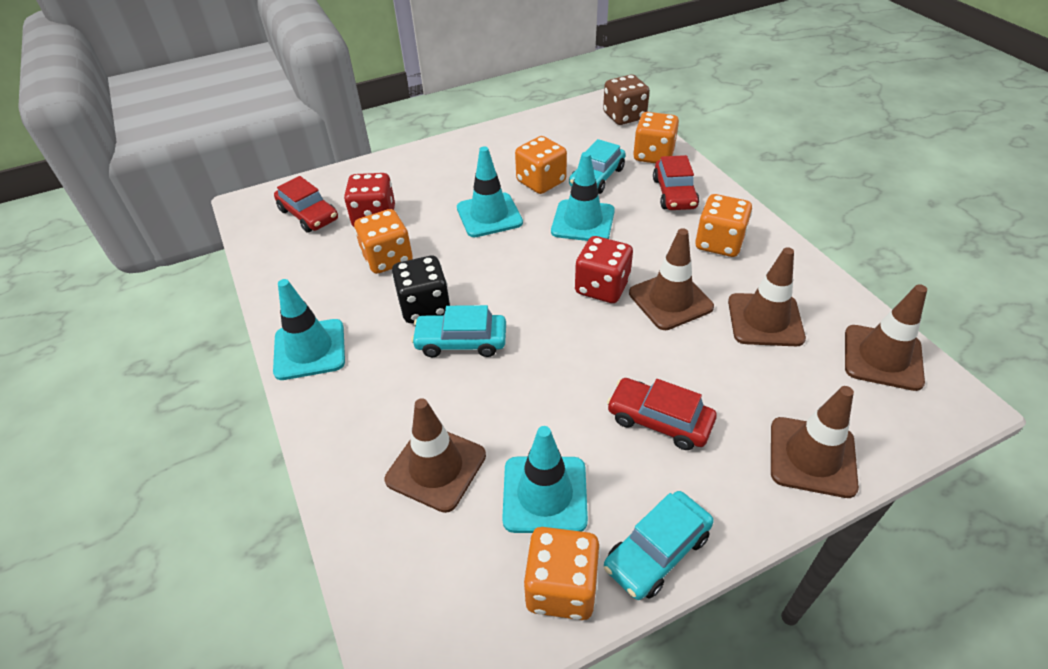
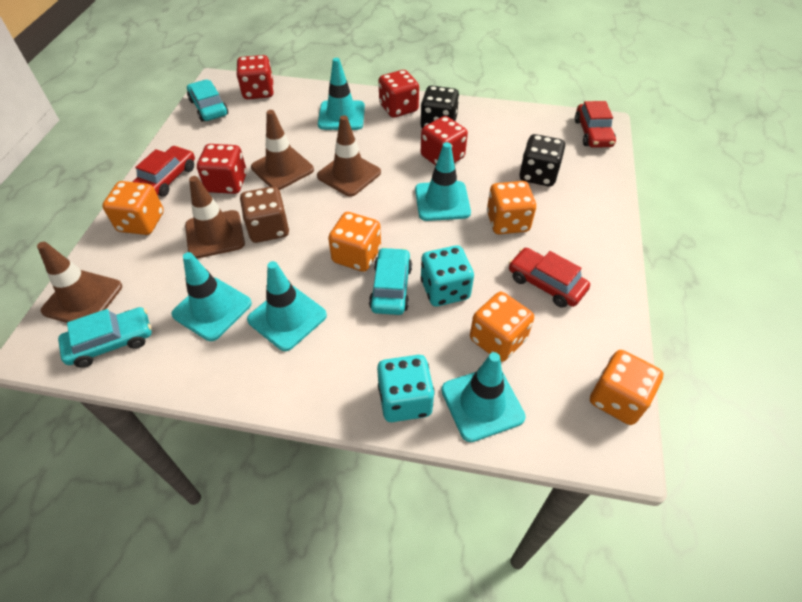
black dice: [392,256,450,323] = 1 -> [420,86,459,128] [519,134,565,187] = 2
brown traffic cone: [385,398,486,513] [629,228,714,330] [728,247,806,346] [771,386,859,498] [845,284,927,391] = 5 -> [37,242,122,323] [185,176,245,259] [251,110,314,190] [317,115,381,197] = 4
red dice: [344,173,395,227] [575,236,633,303] = 2 -> [197,144,247,194] [236,55,274,99] [378,70,419,118] [421,116,468,166] = 4
turquoise dice: none = 0 -> [377,355,435,422] [421,245,474,306] = 2
turquoise traffic cone: [273,279,345,380] [457,146,523,237] [502,426,588,533] [551,152,615,241] = 4 -> [171,252,252,341] [247,261,327,351] [318,58,365,130] [415,142,471,221] [441,352,526,442] = 5

